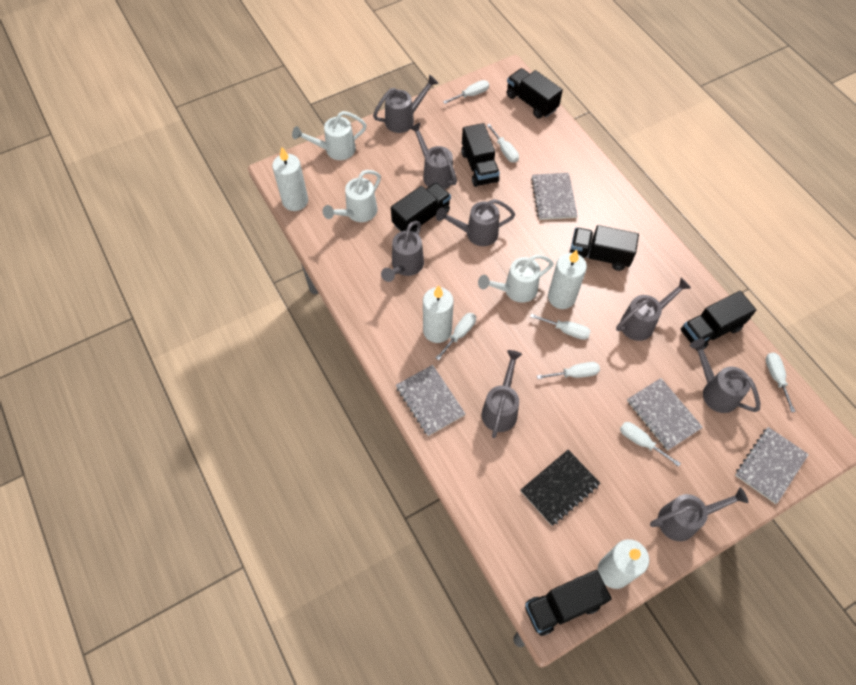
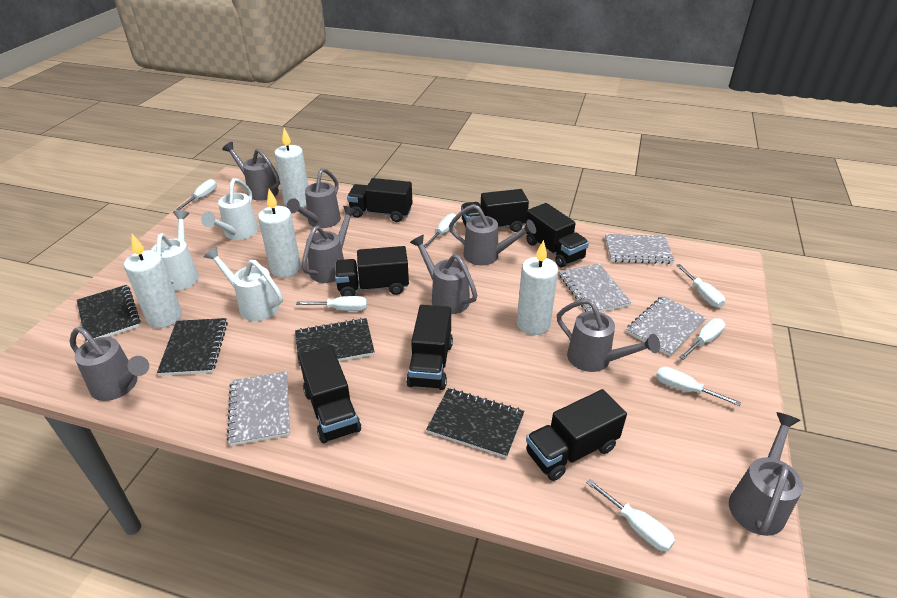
black notebook: [521,450,601,526] = 1 -> [77,285,141,342] [157,318,228,376] [295,318,375,368] [426,388,525,458] = 4
black truck: [391,182,451,233] [461,123,500,187] [507,68,563,118] [525,570,612,636] [570,225,639,271] [681,291,756,350] = 6 -> [299,346,361,443] [335,246,409,296] [347,178,412,222] [406,305,453,390] [461,189,529,232] [525,203,589,267] [526,389,627,481] = 7

